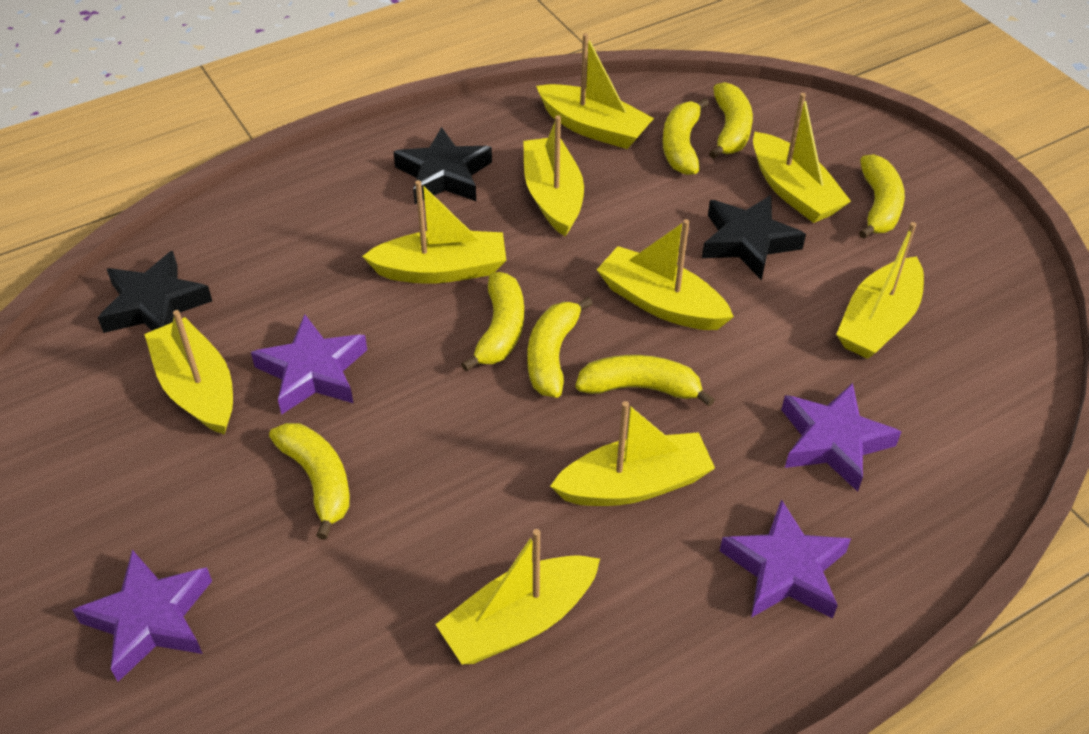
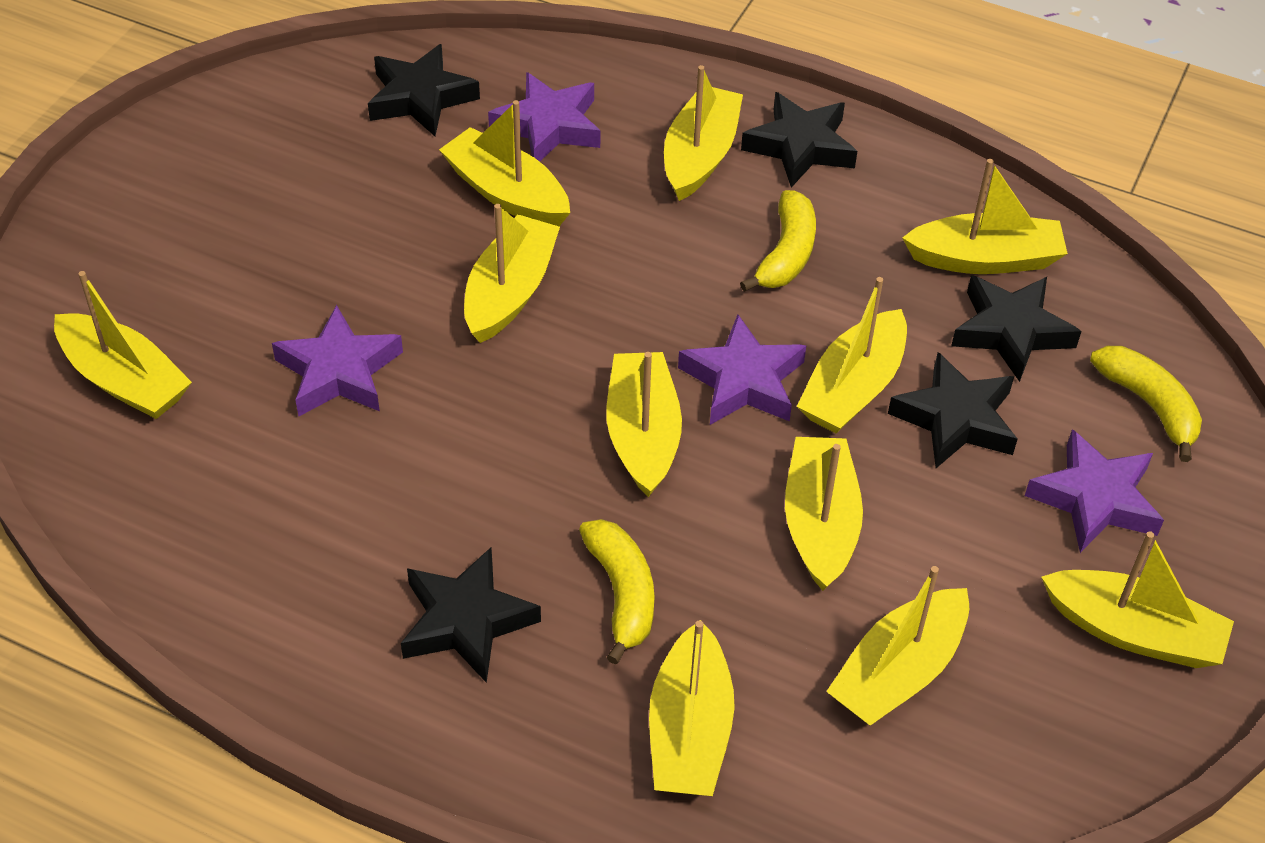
black star: [98,251,212,333] [394,127,492,204] [702,195,806,280] = 3 -> [368,44,480,136] [401,547,541,683] [741,92,857,188] [888,352,1017,468] [951,275,1082,382] = 5
yellow banana: [269,423,350,540] [461,272,524,372] [527,297,593,398] [576,355,715,406] [662,98,709,175] [709,82,753,159] [859,154,905,239] = 7 -> [579,519,655,665] [740,190,816,292] [1090,346,1202,462] = 3
yellow boat: [144,310,233,435] [362,180,506,284] [435,529,600,664] [523,115,584,237] [536,33,654,149] [550,401,715,506] [597,219,734,330] [753,93,851,223] [836,222,924,359] = 9 -> [54,271,192,419] [439,100,570,226] [464,204,560,343] [607,352,682,497] [649,620,735,796] [664,65,743,201] [785,437,863,591] [797,277,907,434] [826,566,969,726] [902,159,1068,274] [1041,531,1234,668] = 11

